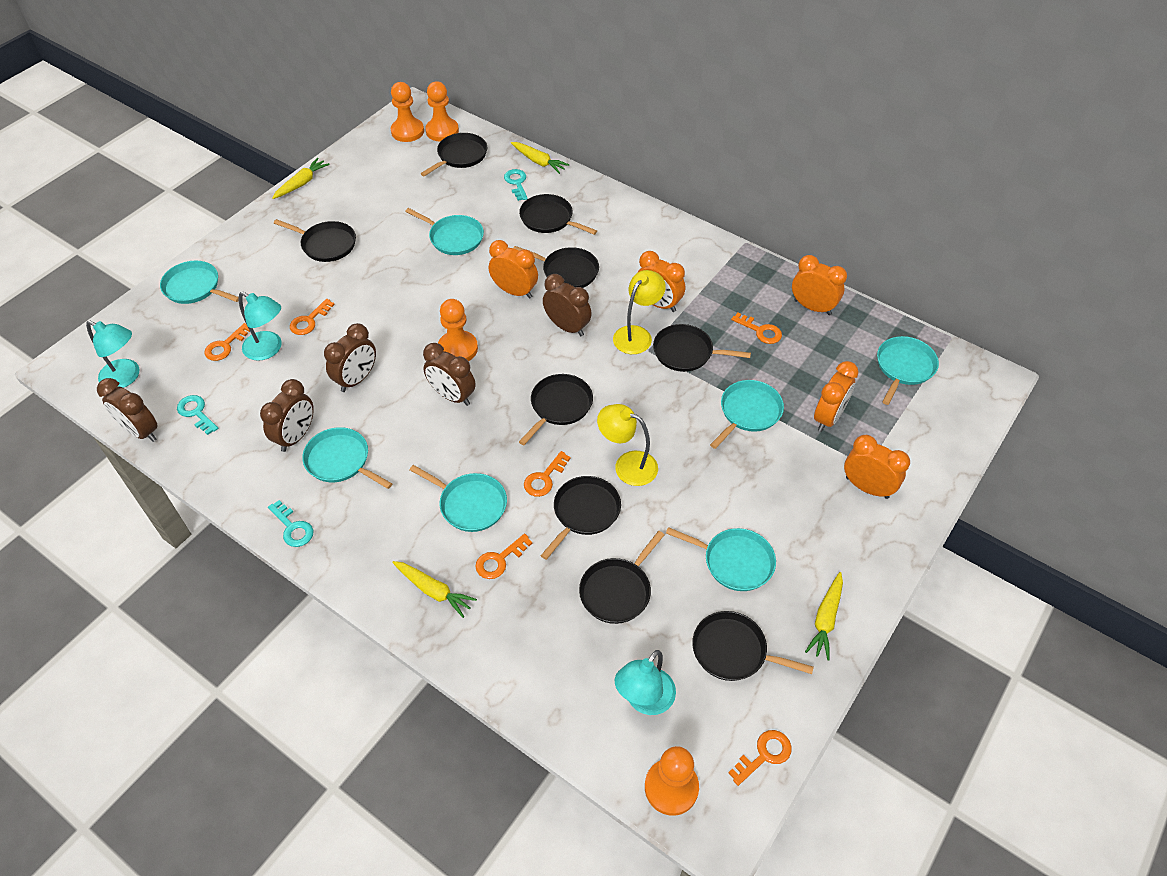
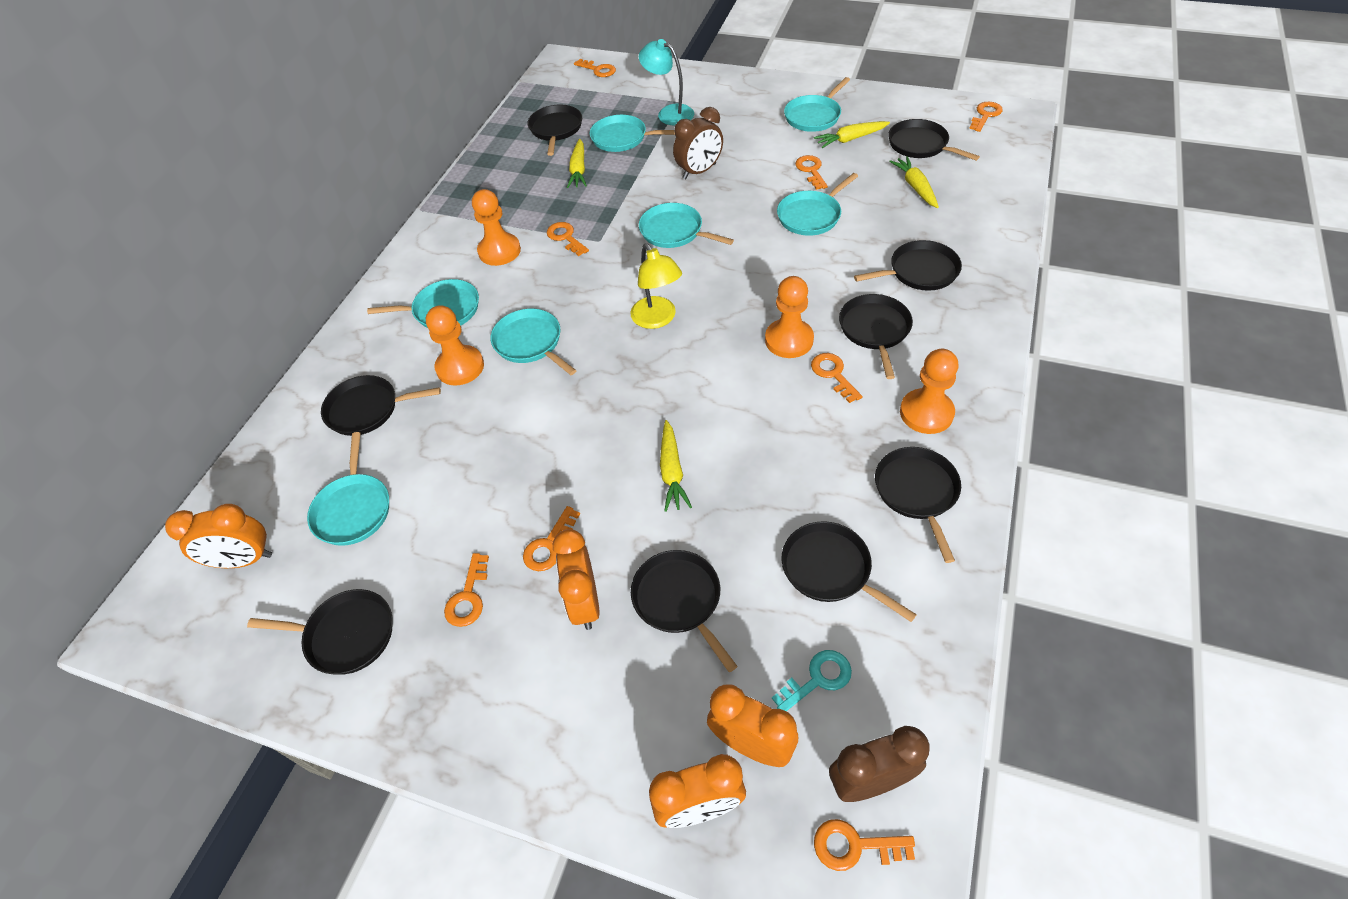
brown clock: [97,378,157,442] [260,379,314,452] [324,323,376,392] [423,343,476,406] [543,274,592,336] = 5 -> [673,107,723,179] [829,726,930,802] = 2
orange clock: [489,240,538,299] [637,251,685,312] [792,255,847,315] [814,361,858,432] [844,435,910,499] = 5 -> [165,504,272,568] [553,529,600,630] [649,754,746,828] [707,685,798,767] = 4
orange key: [204,323,250,361] [290,299,335,335] [475,534,532,579] [524,451,571,497] [728,730,792,786] [731,313,782,344] = 6 -> [444,553,489,627] [523,506,580,571] [547,222,589,256] [574,59,616,77] [795,155,828,190] [811,353,862,403] [814,819,915,871] [969,102,1003,132] = 8
turquoise key: [177,395,218,435] [268,500,313,547] [504,169,528,201] = 3 -> [772,650,852,711] = 1
turquoise lamp: [86,321,139,388] [239,292,282,361] [615,650,676,715] = 3 -> [639,39,694,125] = 1
yellow lamp: [597,404,658,486] [613,270,666,354] = 2 -> [630,243,682,329] = 1

